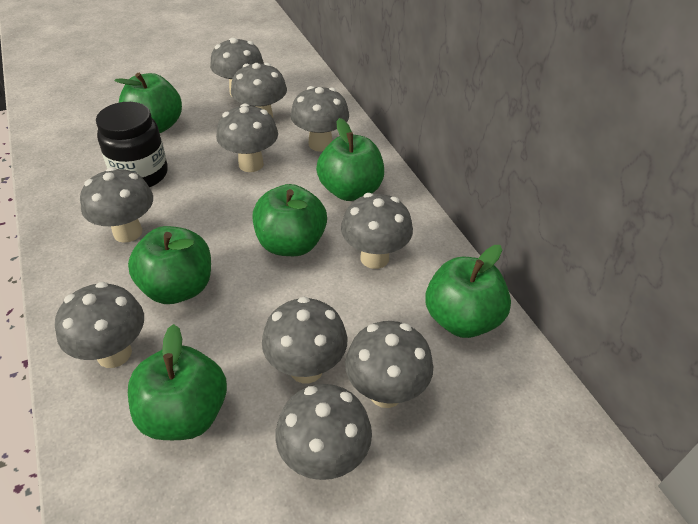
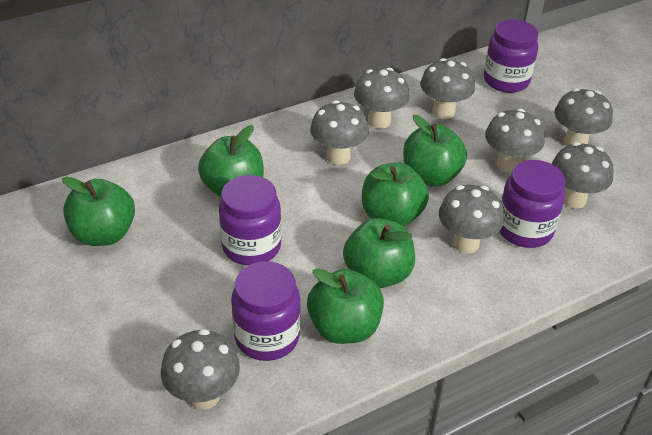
black jar: [96,102,168,187] = 1 -> none = 0
grey mushroom: [55,282,144,368] [80,167,153,243] [210,37,264,97] [216,103,278,172] [231,63,287,118] [262,297,347,383] [275,384,372,480] [291,86,349,152] [341,193,413,269] [345,321,433,408] = 10 -> [161,329,240,410] [310,100,369,165] [354,68,410,129] [420,58,475,119] [439,185,504,253] [485,109,545,173] [552,142,614,209] [554,88,613,146] = 8
purple jar: none = 0 -> [219,175,282,266] [231,261,301,361] [484,19,538,93] [499,160,566,248] = 4

